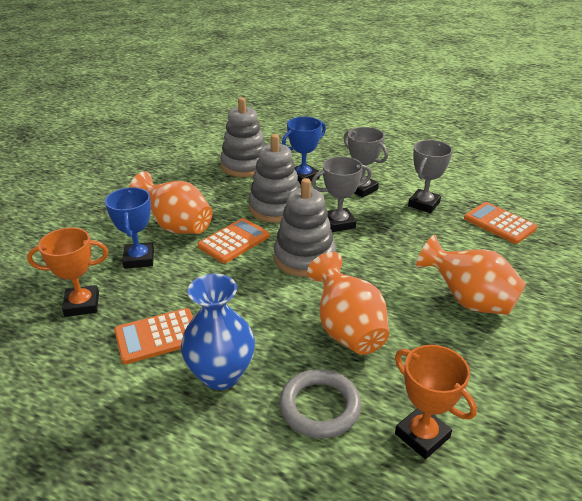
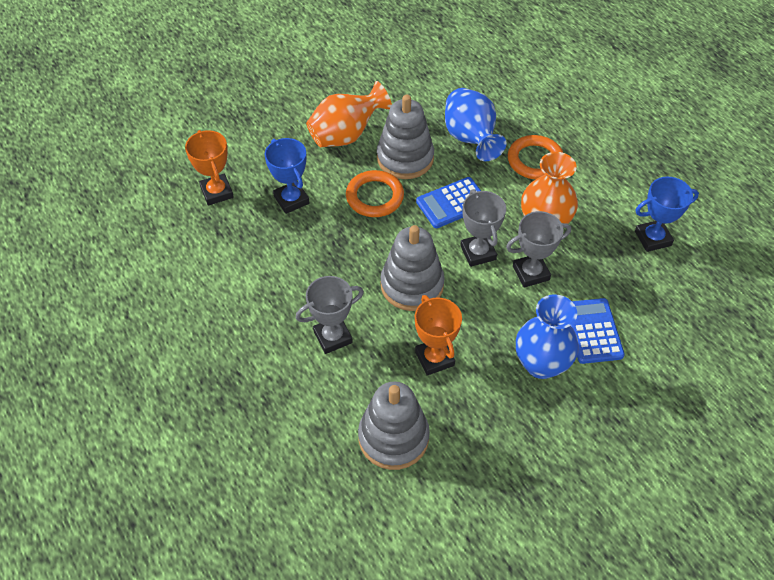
blue calculator: none = 0 -> [416,177,481,228] [571,298,625,364] = 2
blue vase: [181,274,255,390] = 1 -> [445,88,507,161] [516,294,579,379] = 2
grey ring: [279,369,361,439] = 1 -> none = 0
orange calculator: [114,308,193,364] [198,218,270,263] [464,202,538,244] = 3 -> none = 0
orange ring: none = 0 -> [346,170,404,217] [508,135,563,179] = 2
orange vase: [129,171,213,234] [307,252,389,355] [416,235,526,315] = 3 -> [306,81,392,147] [521,152,578,224] = 2

